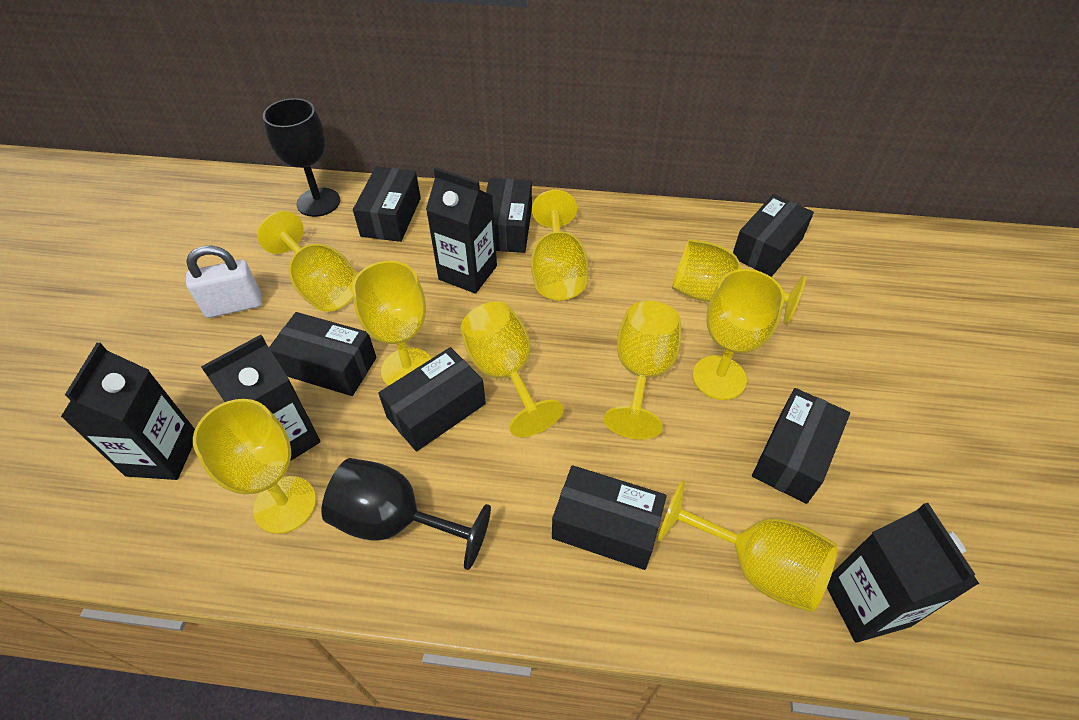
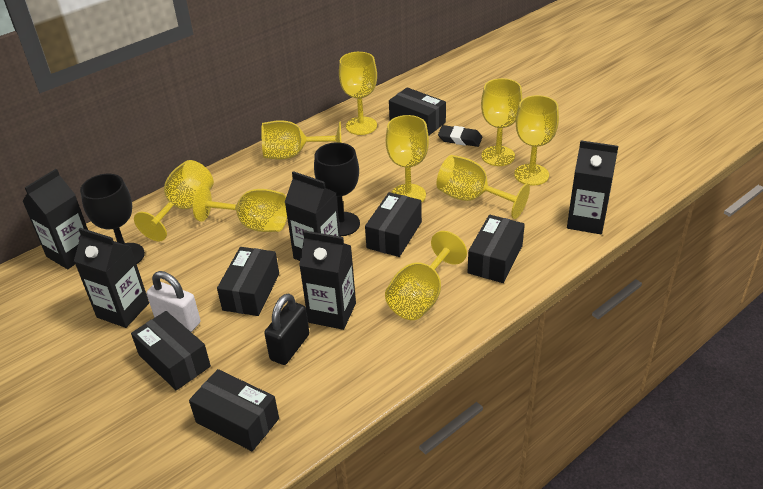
black box: [269,312,376,396] [353,166,421,242] [378,347,486,452] [486,178,532,253] [552,465,667,570] [733,194,814,277] [752,388,850,504] = 7 -> [131,311,211,390] [189,369,279,451] [217,247,279,316] [365,192,422,257] [389,87,446,135] [468,215,525,283] = 6
black carton: [61,343,195,480] [201,335,321,461] [426,168,497,294] [827,503,979,643] = 4 -> [22,169,88,269] [74,228,149,328] [285,171,340,261] [299,230,356,330] [567,140,618,234] = 5
black eraser: none = 0 -> [438,125,482,147] = 1
black padlock: none = 0 -> [264,293,309,365] = 1

